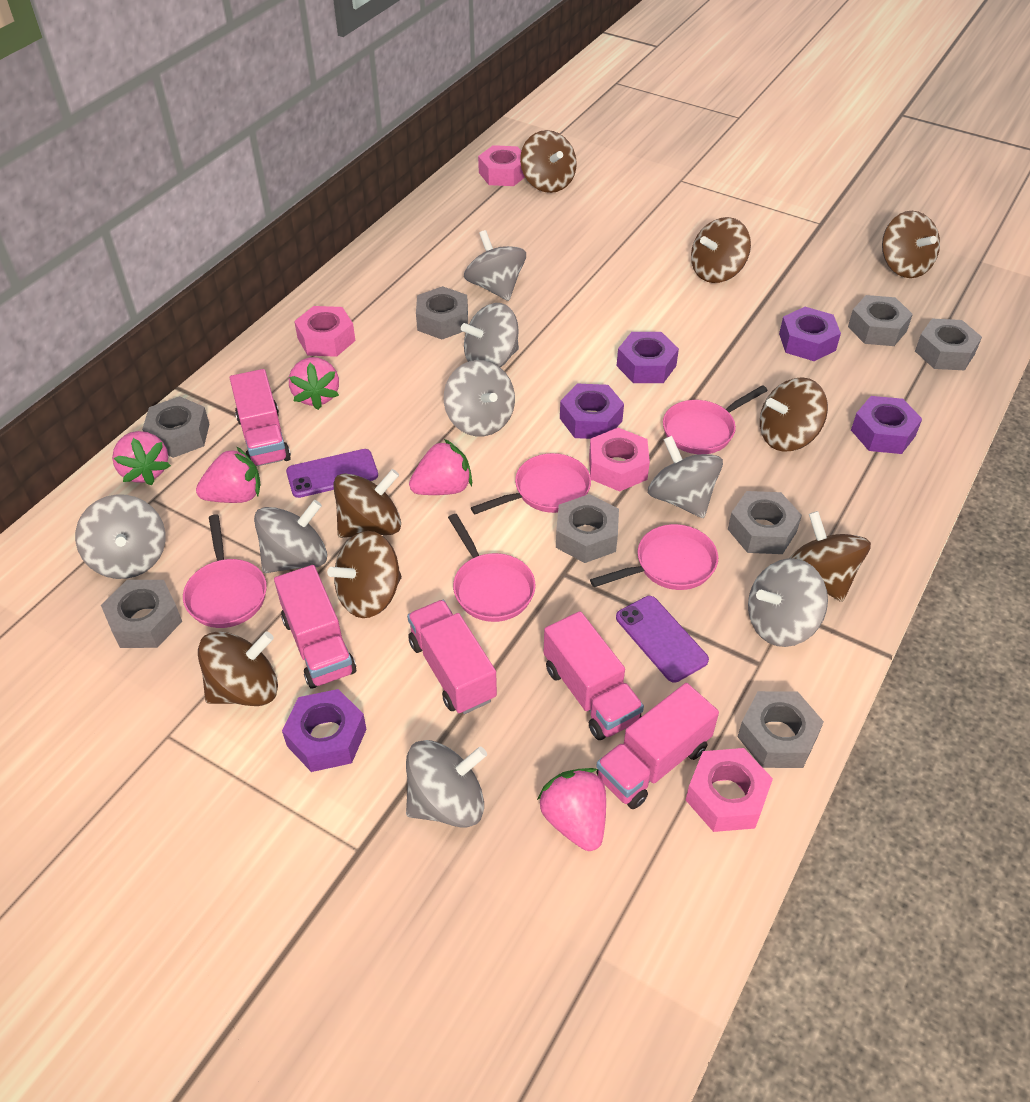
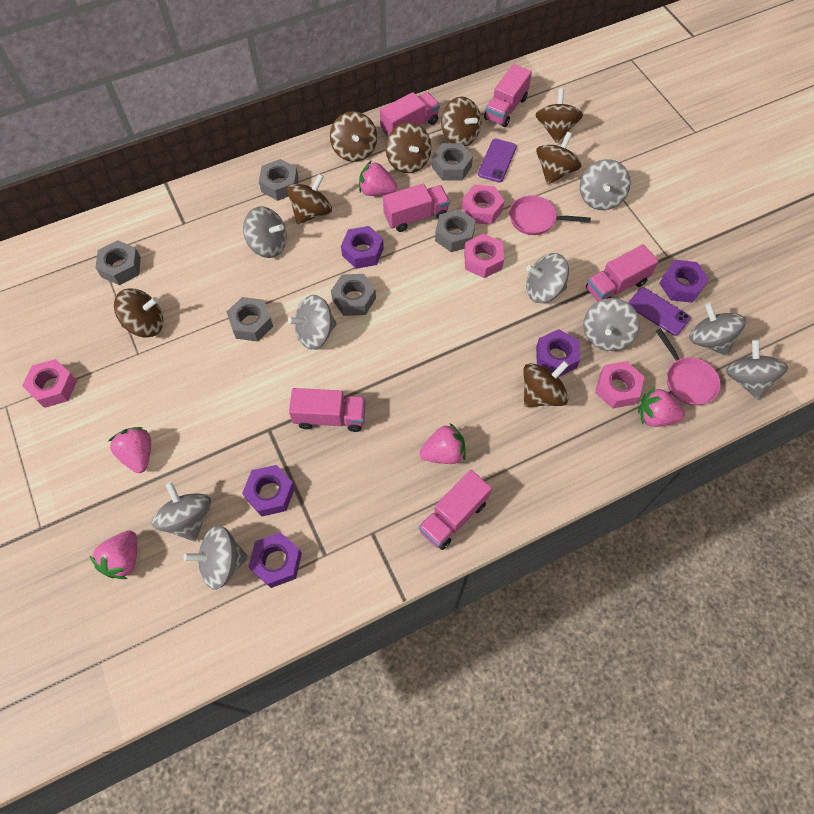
grey nut: [101,580,182,648] [142,396,210,458] [416,286,468,340] [556,494,619,563] [728,491,802,554] [737,691,824,768] [848,295,913,346] [915,319,982,370] = 8 -> [96,240,141,285] [227,297,273,342] [259,159,299,201] [331,274,376,316] [432,143,473,181] [435,209,476,252] = 6
grey spinning top: [75,495,165,579] [254,500,327,573] [406,740,487,827] [444,360,515,436] [461,303,519,368] [464,230,526,301] [648,436,723,518] [748,558,828,647] = 8 -> [152,482,211,541] [184,525,248,590] [243,206,287,258] [288,295,337,349] [526,253,569,303] [580,159,631,210] [583,298,640,351] [689,302,746,356] [726,340,788,399] = 9
pink pan: [183,515,267,628] [448,514,536,622] [471,453,591,514] [590,524,718,590] [663,385,768,454] = 5 -> [509,195,591,235] [656,328,721,406] = 2
pink truck: [230,369,291,466] [274,565,356,689] [407,600,497,714] [544,611,644,740] [596,683,719,809] = 5 -> [289,388,366,432] [380,92,440,136] [383,184,450,232] [419,470,492,550] [484,64,532,127] [586,244,659,301] = 6

